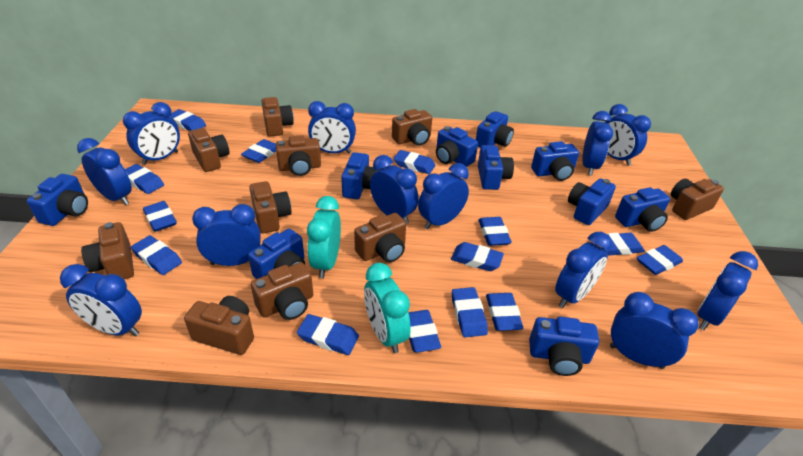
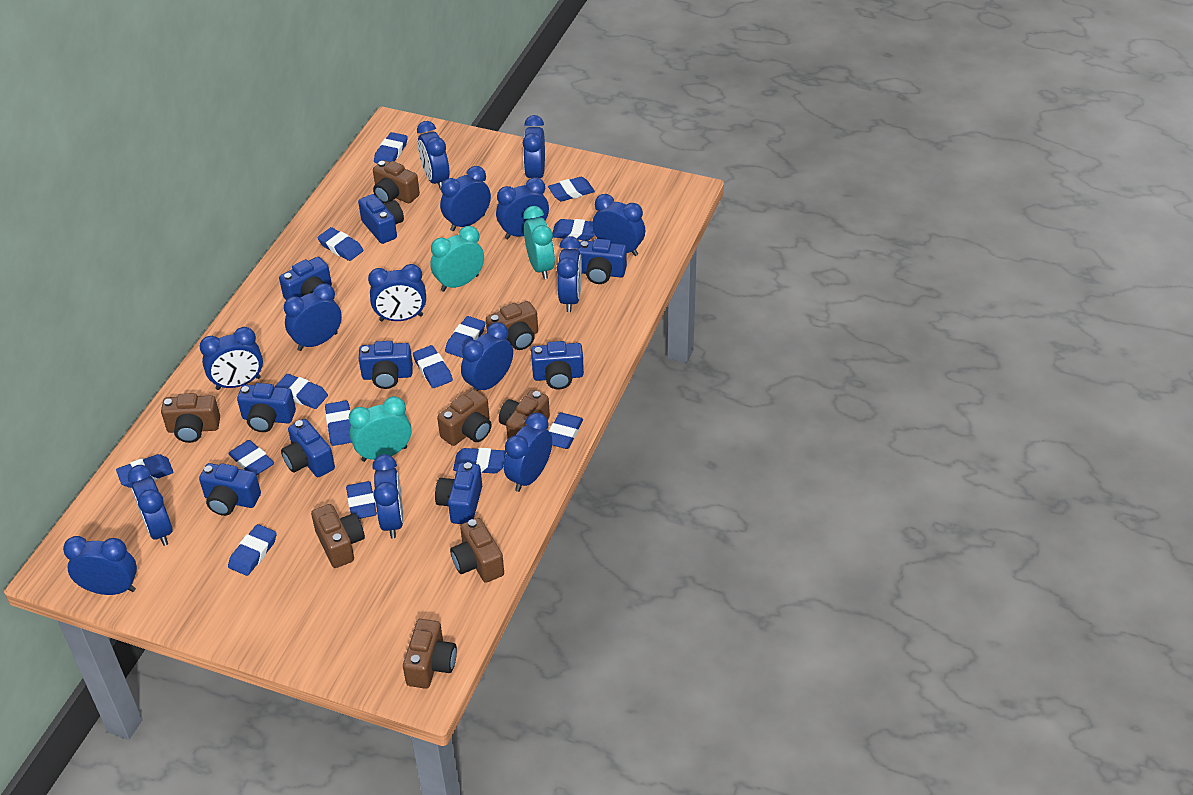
blue camera: [27,174,88,226] [248,229,305,279] [341,152,379,199] [436,126,478,167] [476,111,514,148] [478,145,514,190] [529,317,599,376] [531,141,579,181] [568,178,616,225] [615,187,670,232] = 10 -> [199,463,261,516] [237,383,296,432] [279,257,332,300] [281,419,335,477] [358,194,404,244] [359,341,413,389] [435,462,482,524] [531,341,584,389] [578,239,627,284] = 9
blue clock: [60,264,142,337] [77,138,132,205] [123,102,180,165] [192,204,261,266] [308,101,356,154] [370,155,419,224] [418,163,469,230] [555,232,612,308] [582,111,613,176] [605,104,651,166] [610,292,699,369] [697,251,758,330] = 12 -> [63,536,137,595] [128,465,172,546] [200,327,263,390] [284,283,342,351] [368,264,426,321] [372,454,403,539] [417,121,449,190] [440,166,491,231] [461,322,513,391] [496,177,549,240] [504,413,552,492] [523,115,545,178] [557,236,582,312] [592,194,645,256] = 14
brown camera: [81,222,134,279] [184,296,254,355] [188,128,229,172] [249,181,292,234] [251,262,313,320] [261,97,294,137] [276,135,321,176] [354,213,406,262] [392,109,432,146] [671,179,724,220] = 10 -> [161,393,220,443] [311,504,365,568] [373,160,420,204] [403,619,457,689] [437,389,492,446] [450,518,504,583] [486,301,538,350] [499,390,550,440] = 8
turquoise clock: [307,196,341,278] [364,263,411,353] = 2 -> [349,396,412,462] [430,226,484,292] [524,206,555,279] = 3

